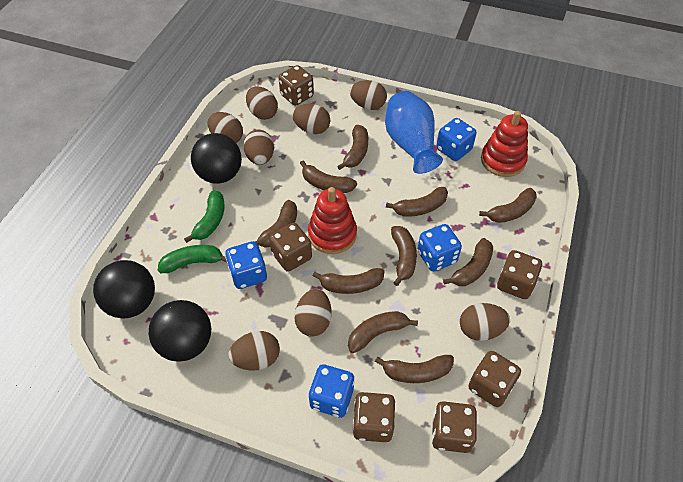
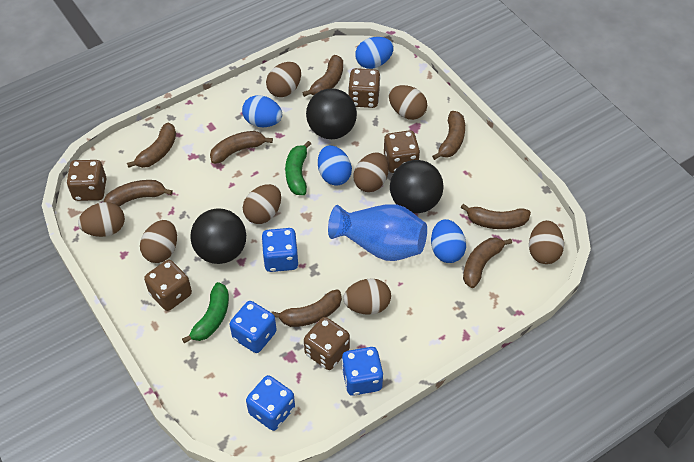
blue egg: none = 0 -> [242,95,282,127] [318,145,352,186] [355,37,394,69] [431,219,466,263] = 4
brown banana: [255,200,297,248] [300,161,357,193] [313,268,385,294] [337,125,368,170] [348,311,418,353] [375,355,454,383] [386,187,448,217] [391,226,417,286] [443,238,493,286] [479,188,537,223] = 10 -> [104,180,173,207] [127,123,176,168] [210,131,273,164] [271,289,342,327] [302,55,343,97] [432,111,465,160] [461,204,531,229] [463,238,512,288] = 8
brown dice: [269,223,312,272] [278,65,314,106] [353,392,395,442] [432,401,477,453] [468,351,521,407] [497,250,542,299] = 6 -> [67,160,106,201] [144,260,192,311] [304,317,350,370] [348,68,381,108] [384,130,420,173] = 5
red stacking toy: [308,187,357,254] [481,111,528,177] = 2 -> none = 0

